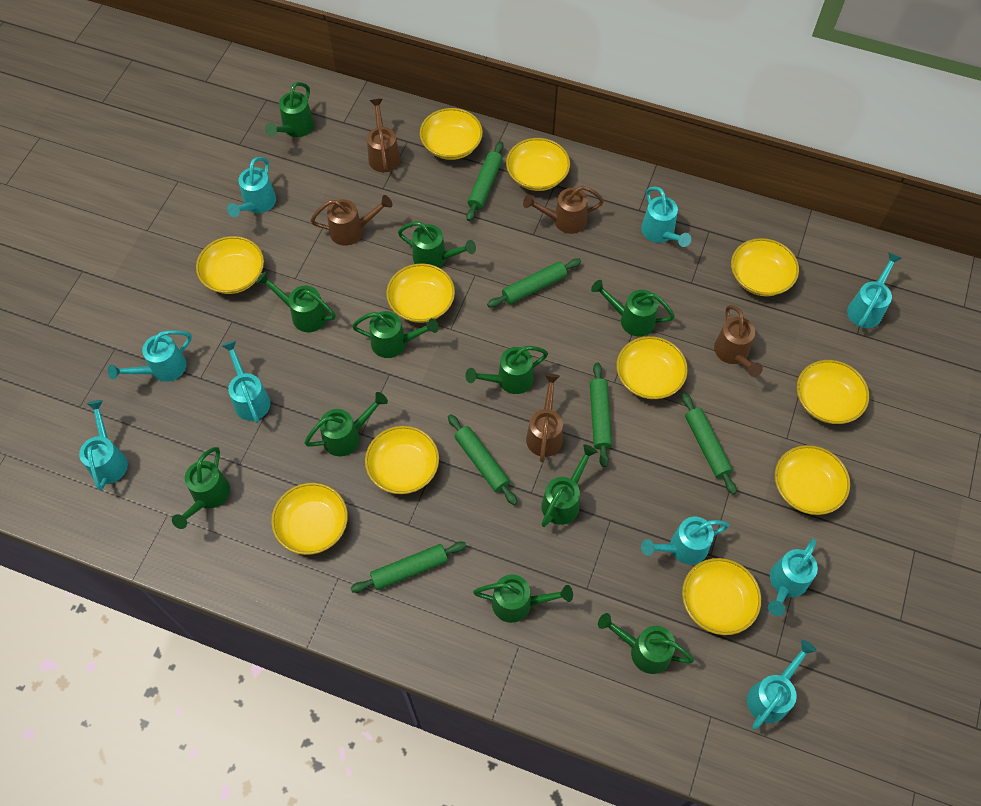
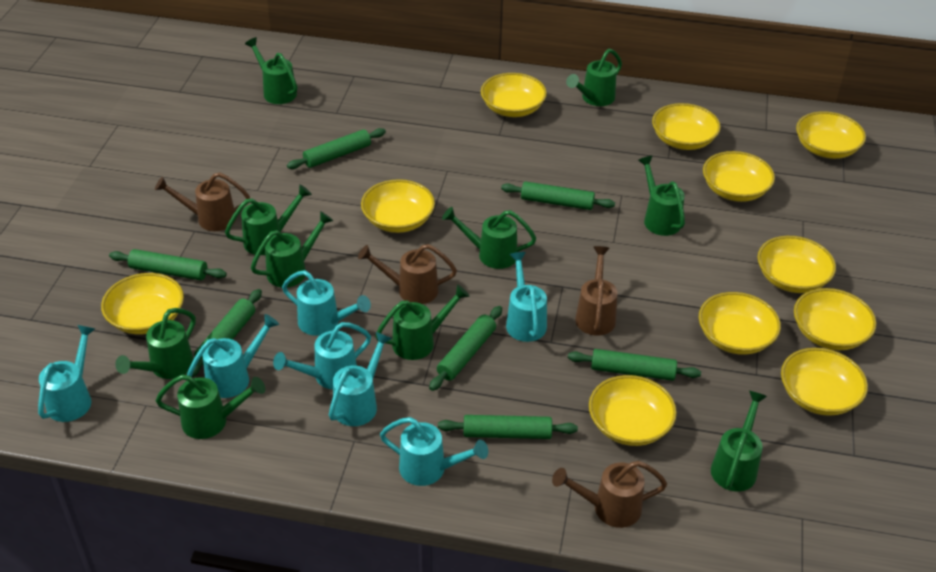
brown watering can: [311,195,392,246] [367,99,400,172] [523,185,604,234] [526,374,563,462] [714,305,763,377] = 5 -> [155,172,250,231] [358,244,457,304] [552,461,667,528] [575,246,618,336] = 4
green rolling pin: [351,542,467,593] [448,414,517,505] [466,141,504,221] [487,258,581,308] [590,362,612,467] [682,393,736,495] = 6 -> [109,249,227,280] [187,289,262,377] [287,128,386,169] [429,306,502,391] [438,415,578,439] [501,181,615,210] [568,349,701,381] = 7
green watering can: [172,447,230,529] [256,271,336,332] [265,82,314,137] [304,392,388,456] [352,311,439,358] [398,221,476,268] [466,346,548,394] [473,574,573,623] [541,444,597,527] [591,280,675,336] [598,613,694,674] = 11 -> [115,308,196,379] [156,374,265,439] [225,184,312,255] [245,37,297,104] [251,211,333,287] [375,284,470,360] [442,207,536,269] [566,49,622,106] [638,156,685,236] [711,391,767,492] = 10
turquoise watering can: [79,400,128,490] [108,330,192,382] [222,341,271,423] [227,157,276,217] [641,186,691,247] [641,517,729,565] [747,640,817,730] [768,538,818,616] [847,252,902,328] = 9 -> [38,325,95,422] [187,314,279,398] [273,322,371,390] [282,270,371,336] [329,332,392,426] [380,417,488,486] [506,252,547,342] = 7

